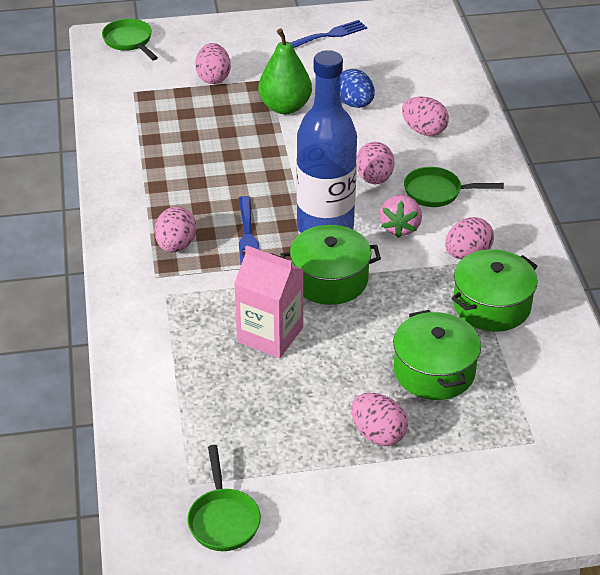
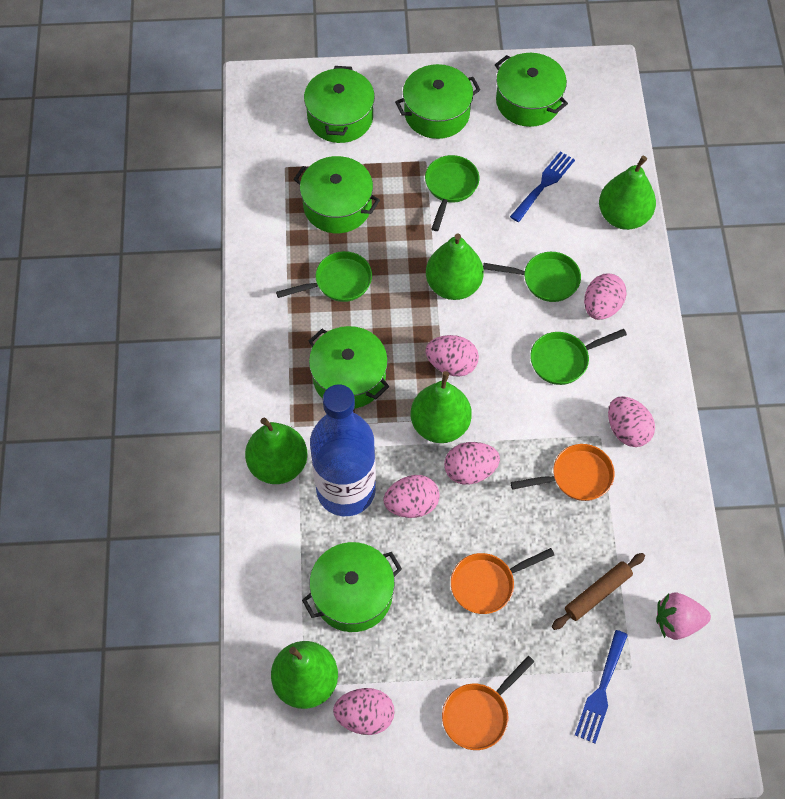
blue egg: [340,69,375,108] = 1 -> none = 0
brown rolling pin: none = 0 -> [552,553,645,630] = 1
green pan: [102,19,158,60] [188,445,261,551] [404,167,504,207] = 3 -> [276,251,372,302] [425,155,479,231] [483,252,581,302] [530,329,627,385] = 4
green pear: [258,29,312,114] = 1 -> [245,417,308,484] [271,641,338,709] [411,371,472,443] [426,233,484,300] [599,156,656,230] = 5
green pot: [280,225,381,305] [393,310,481,400] [451,249,538,331] = 3 -> [294,156,380,233] [302,542,402,632] [304,66,375,143] [309,326,389,409] [395,64,480,139] [495,53,568,127] = 6
orange pan: none = 0 -> [442,656,535,750] [451,548,554,614] [510,444,615,501] = 3
pink carton: [234,245,304,358] = 1 -> none = 0

